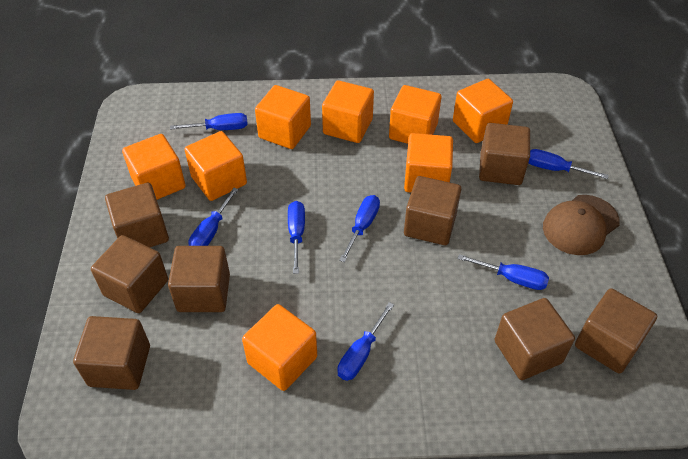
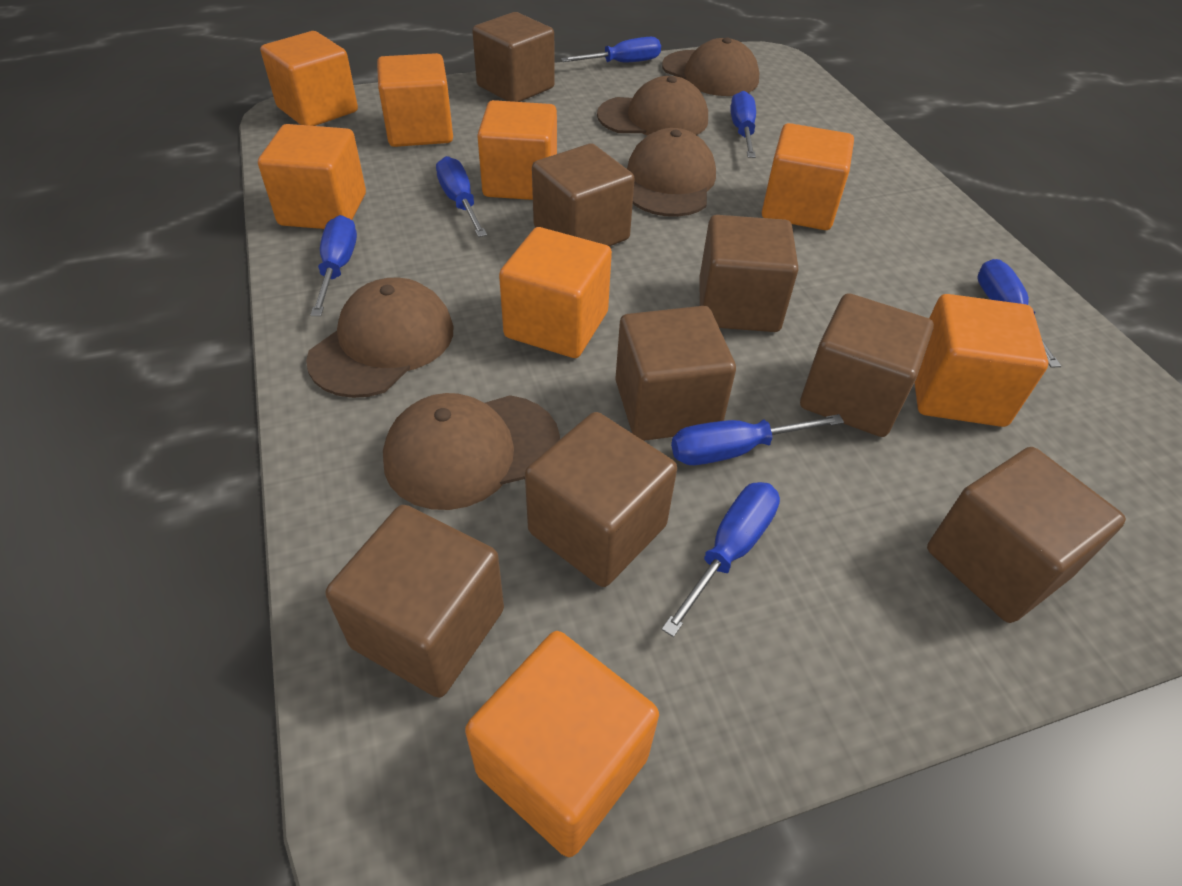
brown cap: [543,195,620,255] = 1 -> [306,277,453,398] [383,393,560,510] [597,76,708,136] [627,128,716,217] [662,37,759,96] = 5

